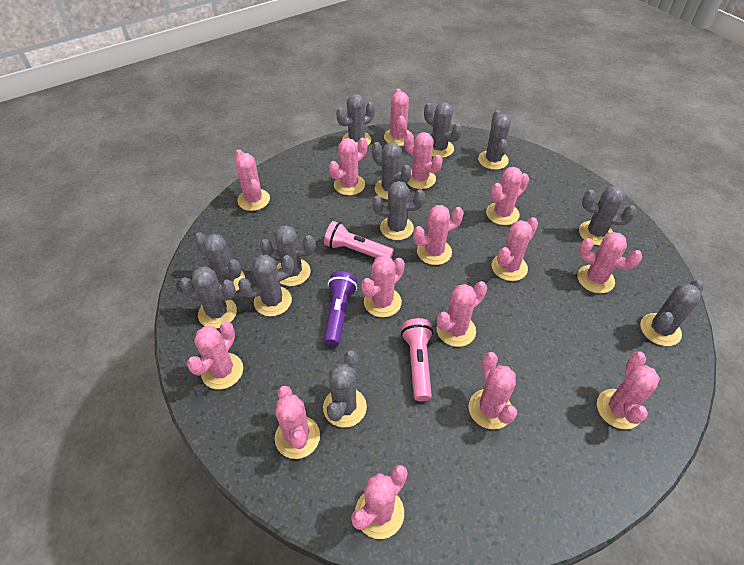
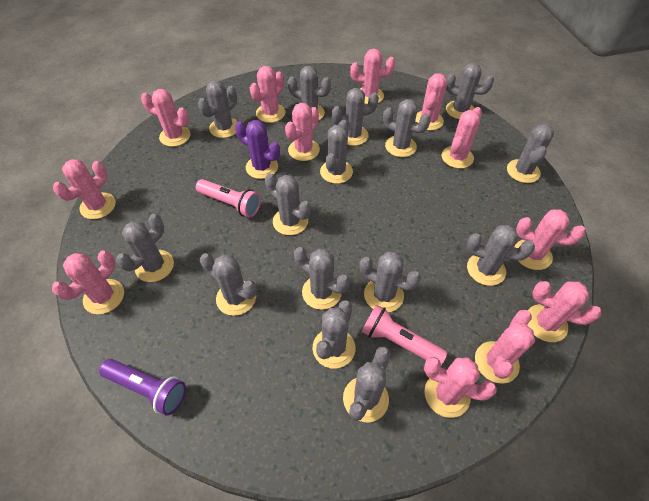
grey cactus: [179,266,237,328] [194,232,245,291] [238,255,294,316] [260,225,315,286] [323,350,367,428] [336,94,375,147] [372,142,412,200] [372,181,425,240] [424,102,462,158] [478,110,511,170] [579,186,636,246] [640,280,704,346] = 12 -> [116,214,174,282] [198,80,238,138] [200,253,257,316] [265,173,311,235] [287,66,331,120] [294,247,350,310] [313,300,355,369] [320,120,353,184] [332,88,379,146] [343,347,391,422] [359,252,421,312] [383,99,431,157] [446,63,494,119] [467,225,535,286] [507,124,554,183] = 15
pink cactus: [187,322,243,390] [235,149,270,211] [275,386,320,459] [329,138,367,196] [351,465,408,539] [361,255,405,318] [384,89,410,146] [404,132,443,189] [413,205,464,265] [437,281,487,347] [469,352,517,430] [486,167,529,225] [492,217,538,281] [577,232,642,294] [597,352,660,429] = 15 -> [52,251,124,314] [53,159,116,219] [141,89,191,147] [250,66,285,123] [285,103,320,161] [350,49,395,104] [415,73,447,130] [424,357,497,418] [442,107,482,169] [475,310,535,384] [515,209,586,270] [527,281,601,342] = 12
purple cactus: none = 0 -> [235,120,280,179] = 1

